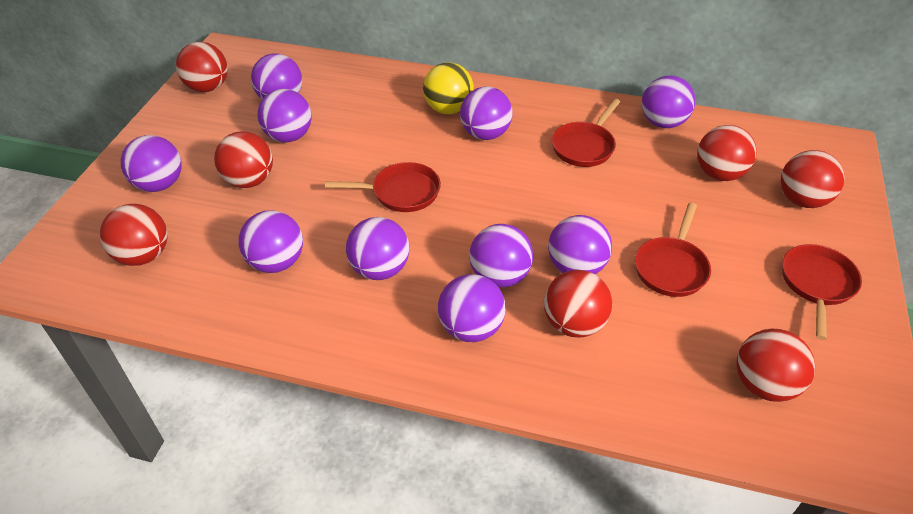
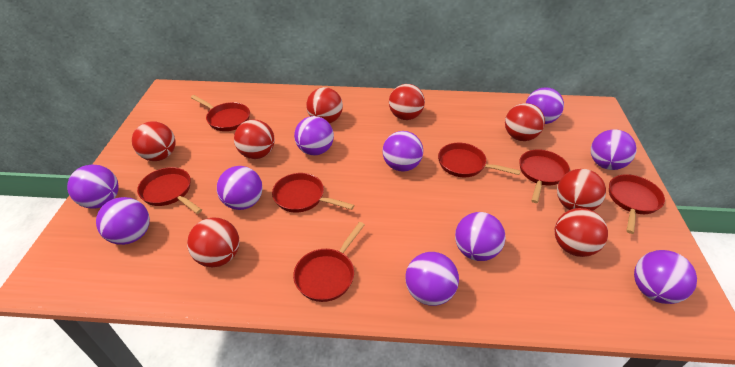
red ball: [100,204,168,266] [176,42,228,92] [214,131,273,188] [544,270,612,338] [697,125,757,181] [736,329,815,402] [781,150,845,208] = 7 -> [132,122,176,161] [187,218,239,267] [234,119,275,159] [306,87,343,123] [389,84,425,120] [505,103,545,141] [555,208,608,257] [557,169,606,211] = 8
red pan: [325,162,441,212] [552,99,620,167] [635,203,711,297] [782,244,862,340] = 4 -> [137,167,202,214] [191,95,250,131] [272,173,354,213] [293,222,365,302] [438,143,521,177] [519,149,570,203] [609,174,665,234] = 7
yellow ball: [423,62,474,114] = 1 -> none = 0

